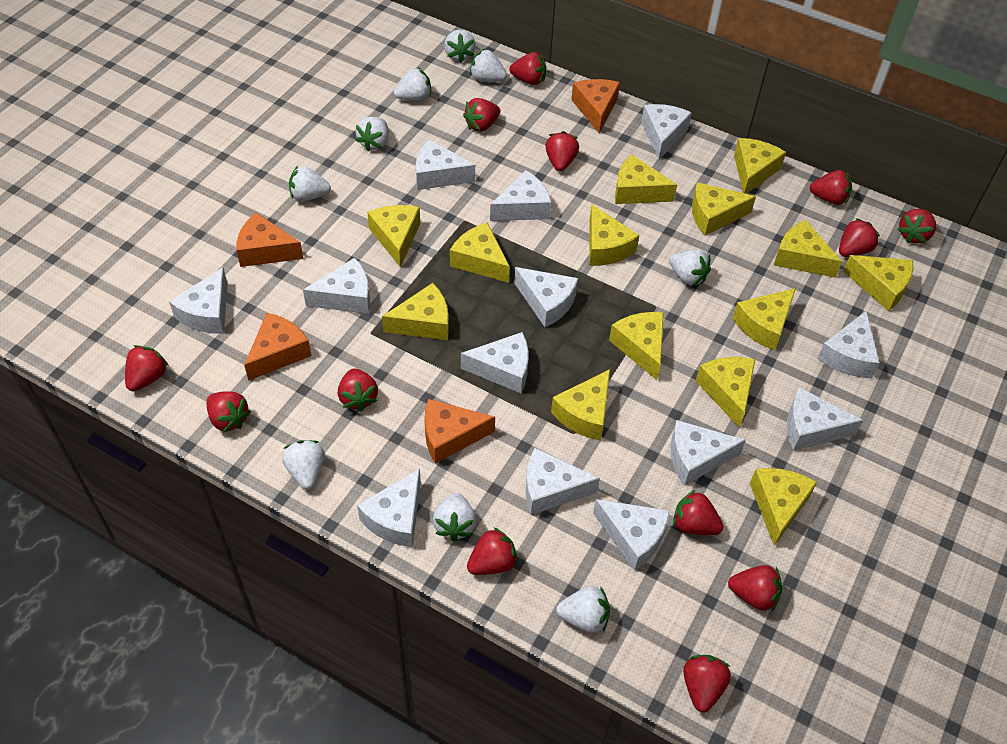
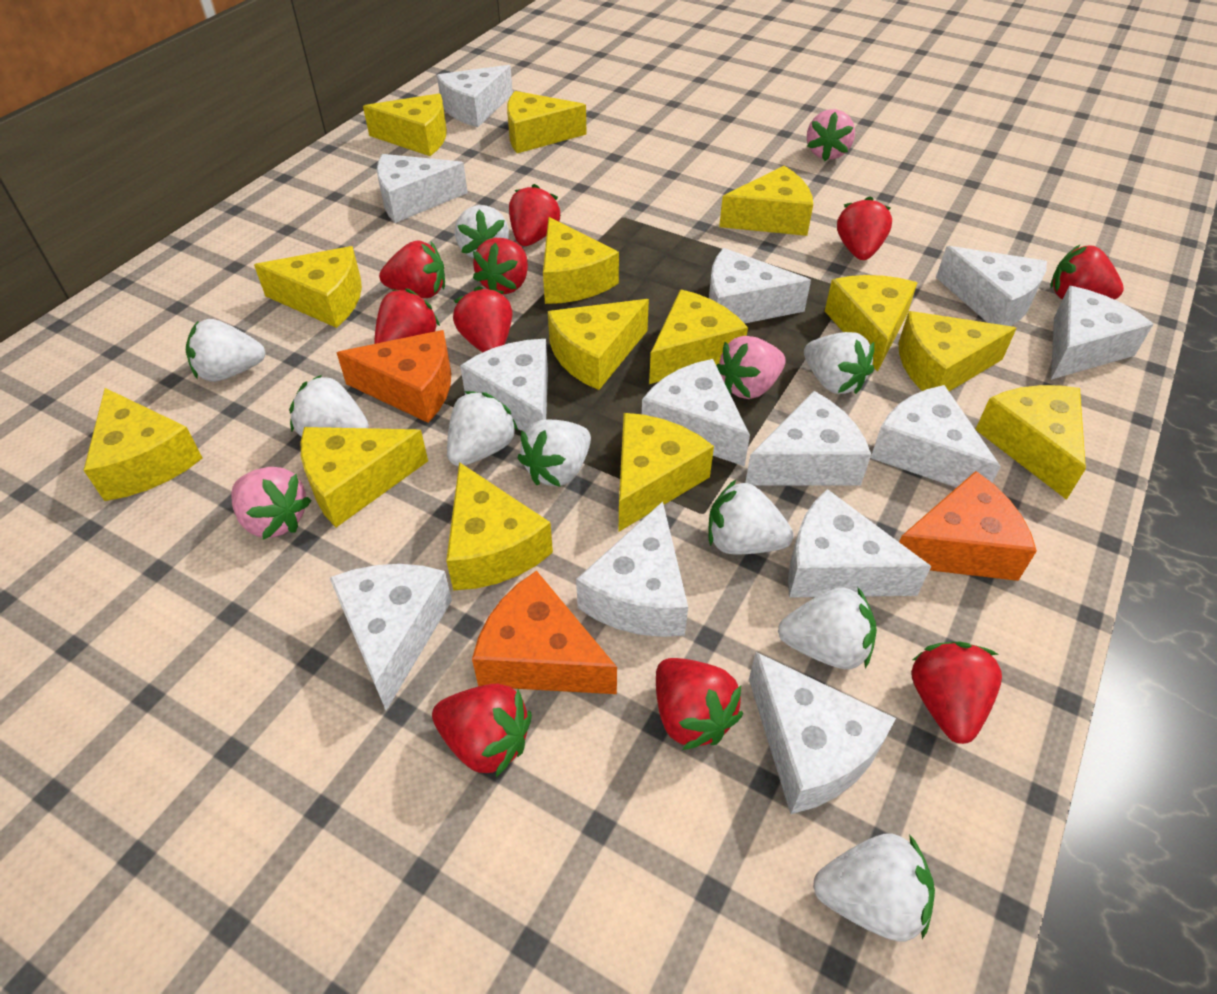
orange cheese: [236,213,303,267] [244,313,311,381] [424,399,495,464] [571,79,620,133] = 4 -> [336,330,451,423] [472,571,617,694] [899,471,1037,581] = 3
pink strawberry: none = 0 -> [231,467,312,540] [717,336,786,399] [807,109,855,161] = 3
red strawberry: [125,345,169,392] [207,391,251,433] [338,368,378,412] [463,98,500,132] [467,528,518,575] [509,52,546,85] [545,131,579,171] [673,490,723,535] [683,655,731,712] [728,565,782,611] [810,170,852,205] [839,218,880,257] [898,209,936,243] = 13 -> [375,289,440,344] [379,240,445,298] [432,684,532,777] [453,286,512,352] [473,238,528,294] [509,184,561,246] [656,658,743,750] [837,196,892,260] [911,642,1002,744] [1050,245,1124,300] = 10

